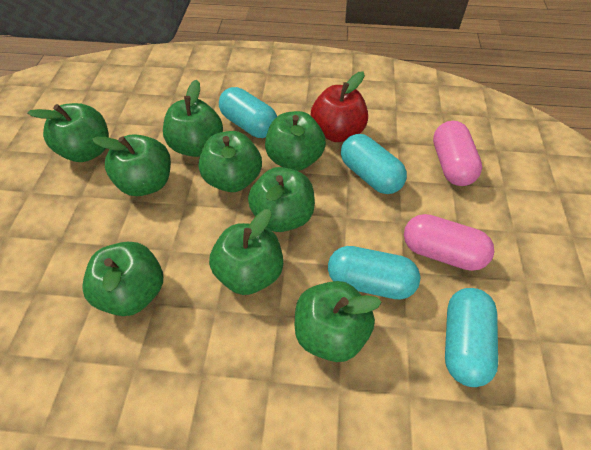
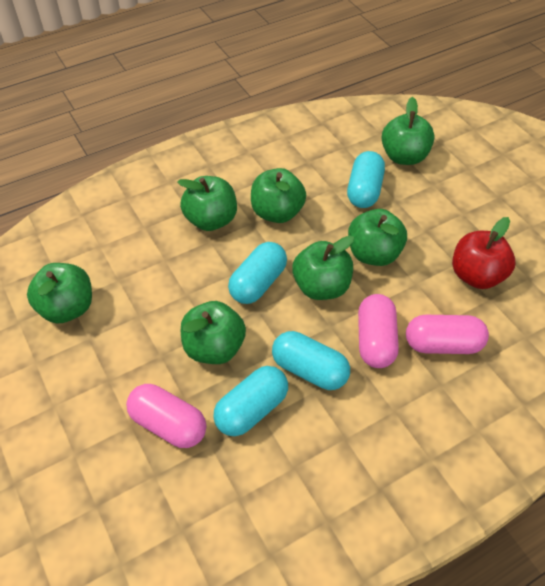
green apple: [27,103,109,162] [83,242,163,316] [92,134,171,196] [163,80,223,157] [199,131,262,192] [209,209,283,295] [248,167,315,232] [265,111,326,171] [295,281,381,362] = 9 -> [27,263,92,323] [177,176,237,231] [181,301,246,364] [251,168,306,223] [292,235,354,300] [348,209,407,266] [381,97,435,165] = 7
pink capsule: [404,214,494,271] [433,121,482,186] = 2 -> [126,384,206,448] [358,294,399,368] [406,315,489,354] = 3

